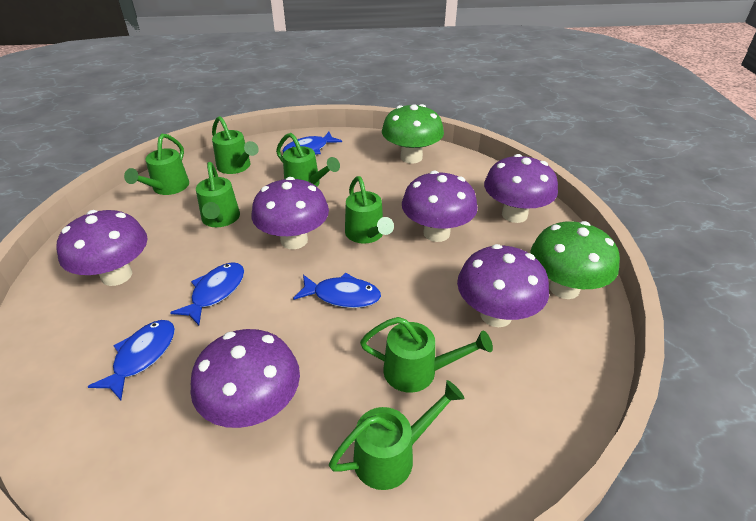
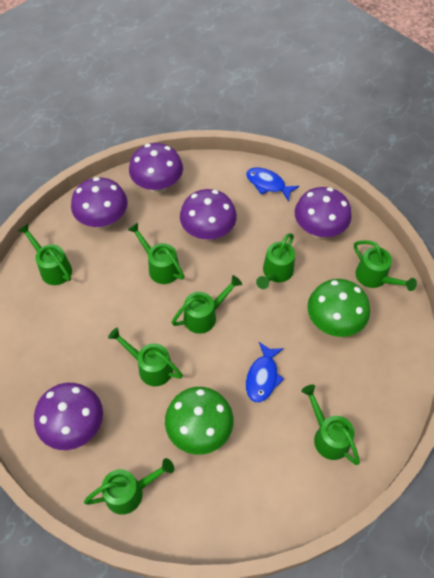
blue fish: [87,320,175,400] [170,262,244,325] [282,132,342,154] [293,273,381,308] = 4 -> [246,168,299,202] [246,342,284,403] = 2
green watering can: [124,134,189,195] [196,162,240,227] [212,116,259,174] [276,133,340,187] [329,380,465,490] [345,176,394,243] [360,317,493,393] = 7 -> [18,224,72,285] [84,458,174,515] [108,328,183,386] [128,223,184,284] [171,275,242,334] [256,233,295,289] [301,385,360,465] [354,240,417,291] = 8
purple mushroom: [57,210,147,286] [190,329,300,428] [252,177,329,249] [402,171,478,242] [457,244,549,327] [484,154,558,223] = 6 -> [34,383,103,450] [71,177,128,229] [129,143,183,193] [180,189,237,241] [295,187,352,238] = 5

